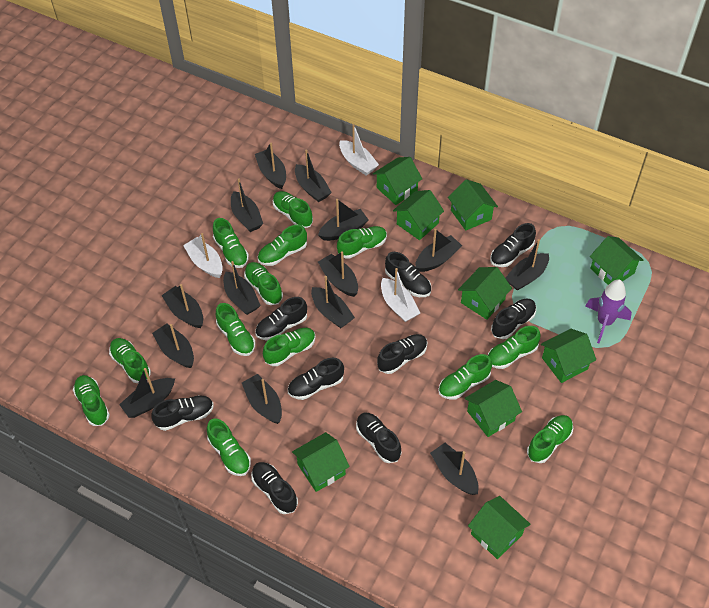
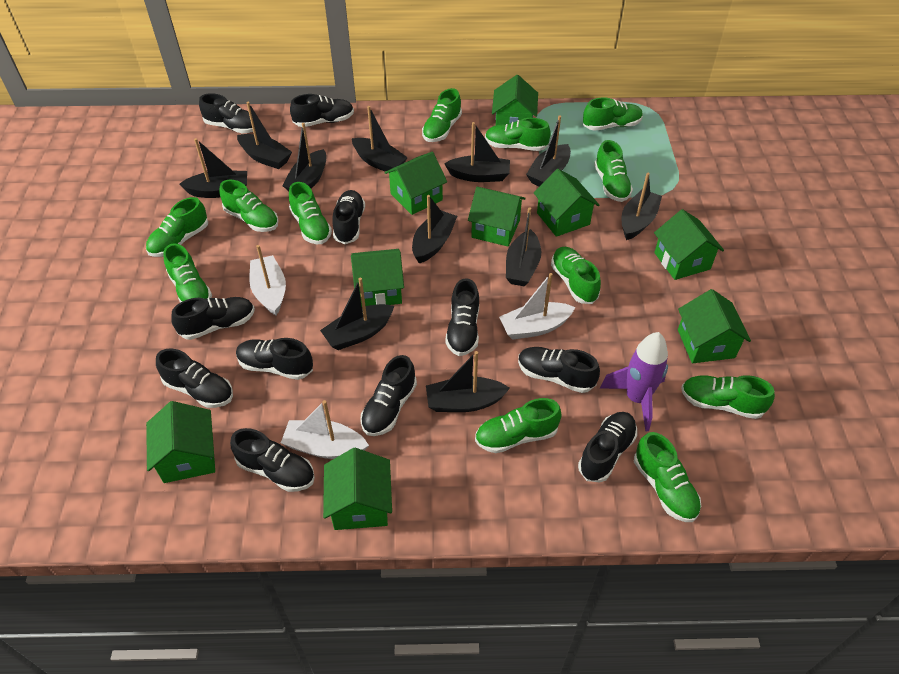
black boat: [119,368,175,418] [152,324,194,368] [161,284,203,328] [223,261,261,315] [231,178,263,232] [242,374,282,424] [255,142,286,189] [295,150,332,202] [311,276,355,328] [318,199,369,241] [318,251,358,297] [415,229,462,272] [430,443,479,495] [505,239,549,291] = 14 -> [180,138,247,198] [237,102,292,169] [283,123,327,191] [320,278,394,350] [352,106,408,171] [412,195,457,263] [426,351,510,412] [444,122,510,182] [506,207,541,286] [526,115,571,187] [622,173,662,240] = 11
black shoe: [151,395,214,431] [251,462,298,514] [255,297,307,340] [288,358,344,400] [356,413,401,463] [377,334,427,374] [385,252,431,297] [490,223,536,267] [491,299,536,339] = 9 -> [156,348,233,408] [171,297,255,340] [199,93,253,133] [230,428,315,492] [236,338,313,380] [290,94,354,127] [333,190,365,244] [360,355,417,436] [445,278,479,356] [518,347,600,393] [578,412,637,482] = 11
green shoe: [73,375,110,426] [109,338,151,383] [207,419,251,476] [213,218,249,268] [216,303,255,356] [244,262,283,305] [258,225,307,266] [263,328,316,366] [273,191,313,228] [337,226,387,259] [438,354,492,399] [488,326,540,369] [527,415,573,463] = 13 -> [146,197,208,257] [163,243,212,303] [219,180,279,232] [289,182,332,244] [422,88,462,142] [475,398,562,453] [485,118,551,151] [551,247,601,304] [583,97,643,131] [594,140,633,202] [634,432,701,522] [681,375,775,419] = 12

